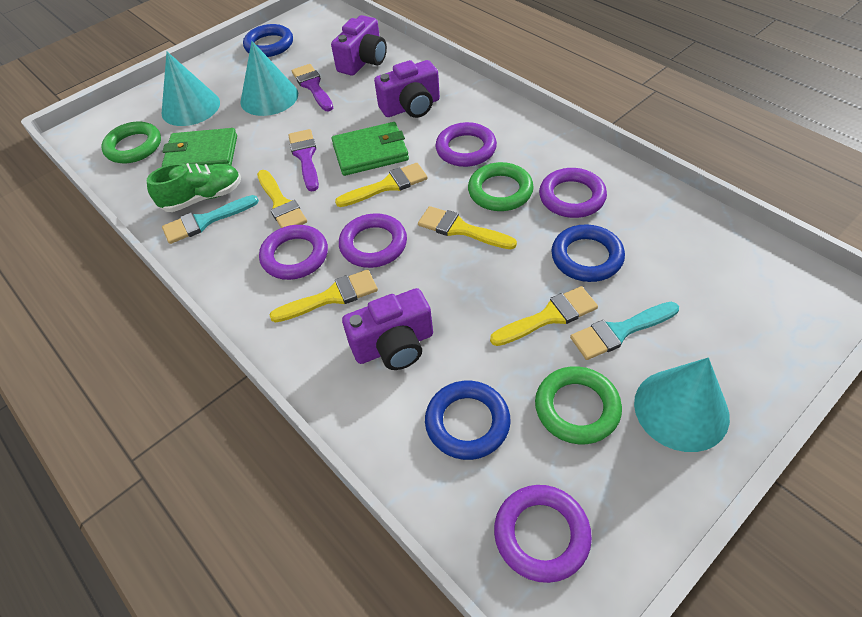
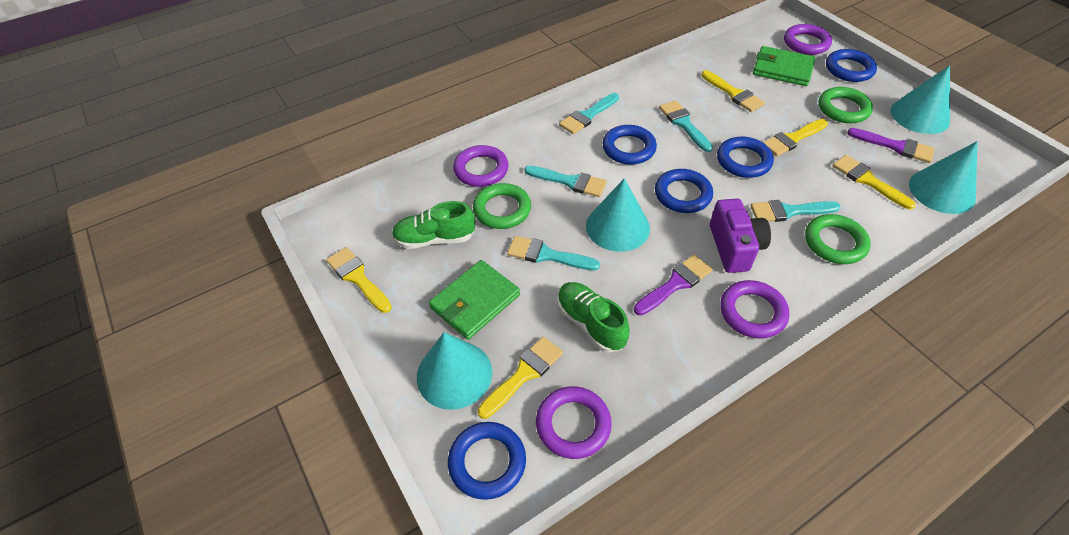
blue ring: [243,24,293,57] [425,381,511,460] [551,224,625,282] = 3 -> [448,422,526,500] [602,125,657,165] [655,169,713,213] [717,136,774,178] [826,49,877,82] = 5
green shoe: [147,163,241,212] = 1 -> [392,201,475,249] [557,282,630,353] = 2
purple camera: [331,15,387,76] [342,288,433,370] [374,60,440,118] = 3 -> [710,199,771,273] = 1
purple ring: [259,225,328,280] [339,213,407,268] [435,122,497,167] [494,485,592,583] [539,168,607,218] = 5 -> [453,145,509,187] [536,386,612,459] [720,280,789,339] [784,24,832,55] = 4
turquoise brush: [162,195,259,244] [570,302,679,360] = 2 -> [507,236,600,271] [524,165,607,197] [559,93,619,134] [659,100,713,152] [750,200,841,222] = 5
turquoise cone: [161,52,220,126] [240,41,298,116] [634,358,730,452] = 3 -> [417,332,492,410] [586,178,650,252] [891,65,950,134] [909,141,978,214] = 4

